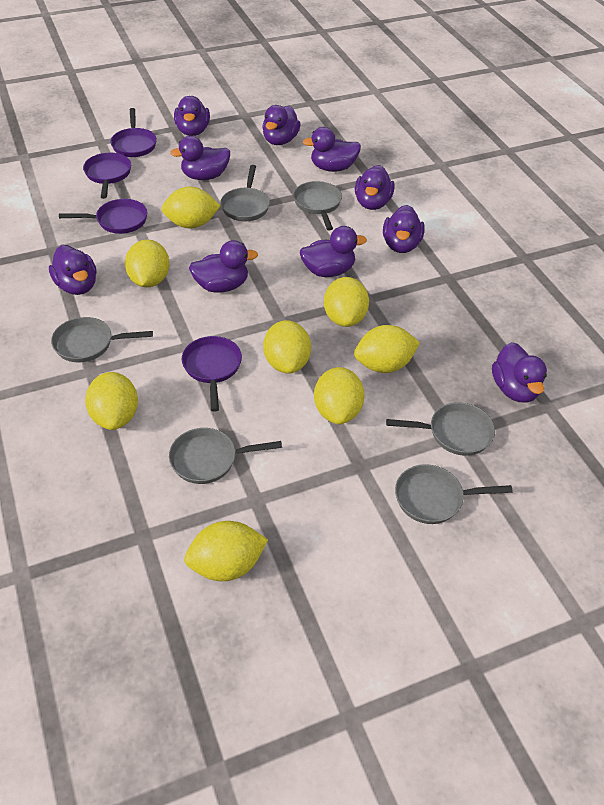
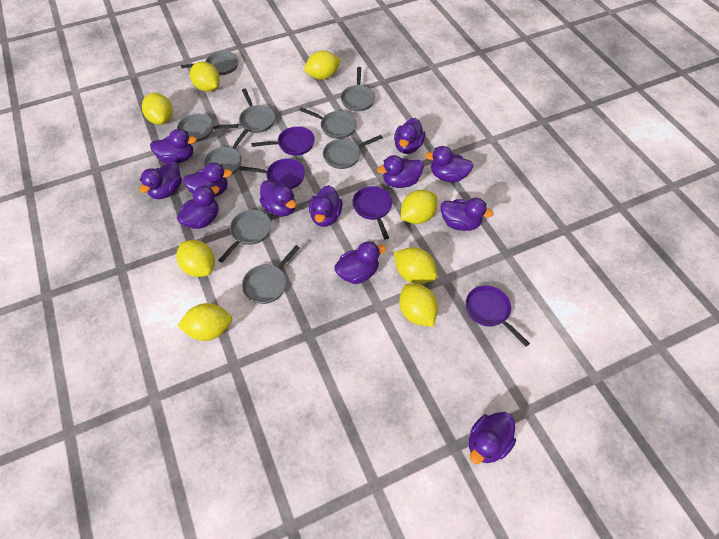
grey pan: [51,317,153,362] [169,428,282,484] [220,165,270,221] [293,181,342,230] [386,403,495,456] [395,464,513,524] = 6 -> [177,114,238,142] [181,51,238,75] [203,129,249,175] [218,210,271,263] [239,88,275,133] [242,245,300,304] [299,107,357,139] [323,135,383,169] [341,67,375,111] = 9
purple duck: [49,245,97,295] [170,136,230,180] [174,96,210,136] [189,240,258,293] [262,105,301,145] [300,226,367,277] [303,127,361,172] [355,165,395,210] [383,205,425,253] [492,342,547,403] = 10 -> [140,161,182,199] [150,129,197,164] [177,185,220,229] [183,162,232,197] [259,180,296,216] [309,185,343,227] [334,242,386,284] [377,155,424,188] [394,118,425,154] [425,146,474,182] [441,198,494,231] [469,412,516,464] = 12

